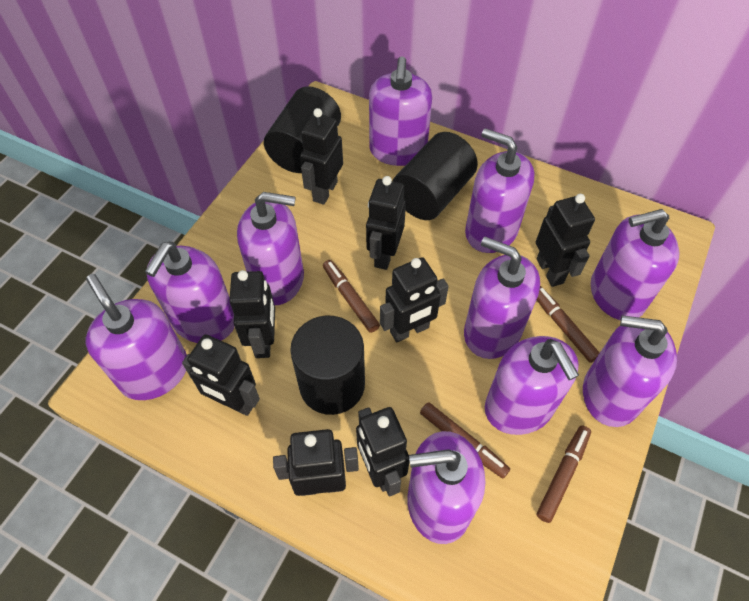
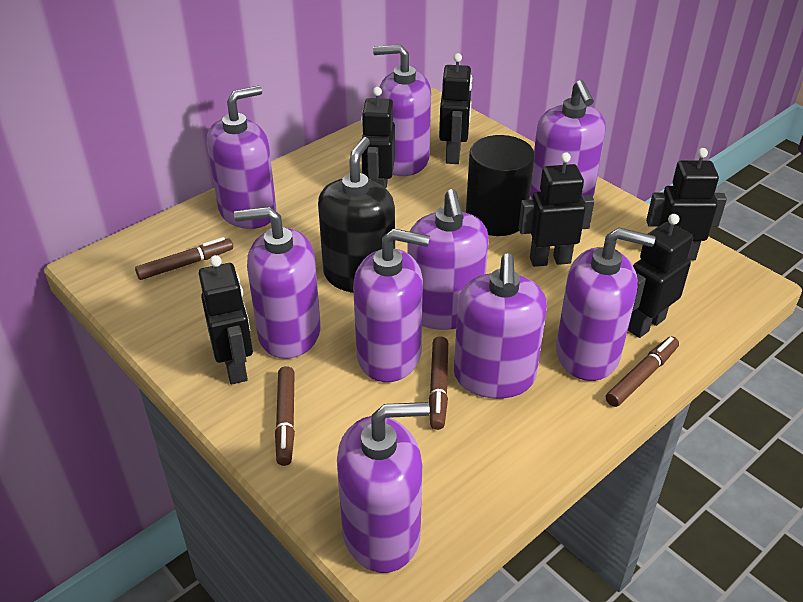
black cylinder: [264,86,341,173] [290,316,365,415] [393,132,478,220] = 3 -> [466,135,535,236] = 1
black robot: [182,334,260,416] [229,270,275,358] [273,429,359,496] [300,108,343,205] [356,407,409,496] [366,176,406,270] [380,257,449,342] [536,194,595,287] = 8 -> [199,255,253,384] [361,87,395,188] [439,53,472,164] [518,152,595,267] [628,214,693,338] [646,148,727,260] = 6
black soap dispenser: none = 0 -> [318,137,395,293] = 1
purple soap dispenser: [86,274,187,400] [145,242,235,343] [237,192,304,305] [369,56,432,166] [407,431,485,544] [464,237,540,359] [465,128,535,253] [485,336,579,435] [583,315,677,427] [591,209,679,320] = 10 -> [207,86,277,229] [234,206,321,359] [337,402,430,573] [353,228,430,382] [373,45,431,176] [407,189,489,330] [454,253,547,399] [530,80,606,199] [556,227,655,381] = 9

